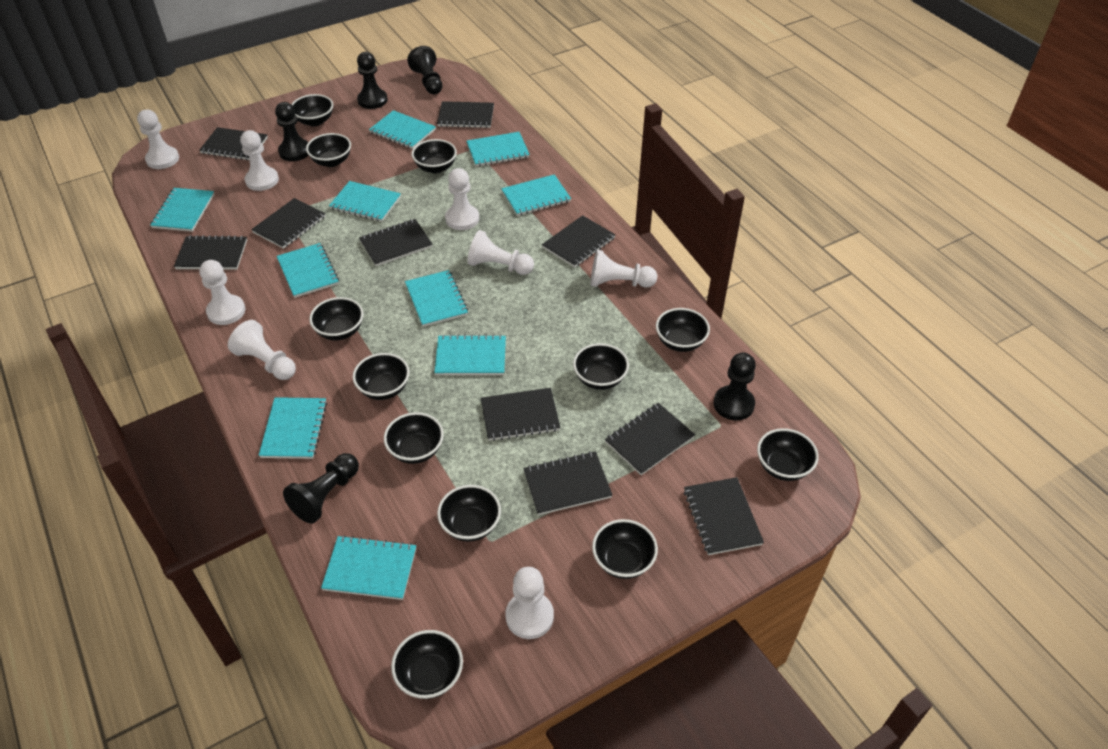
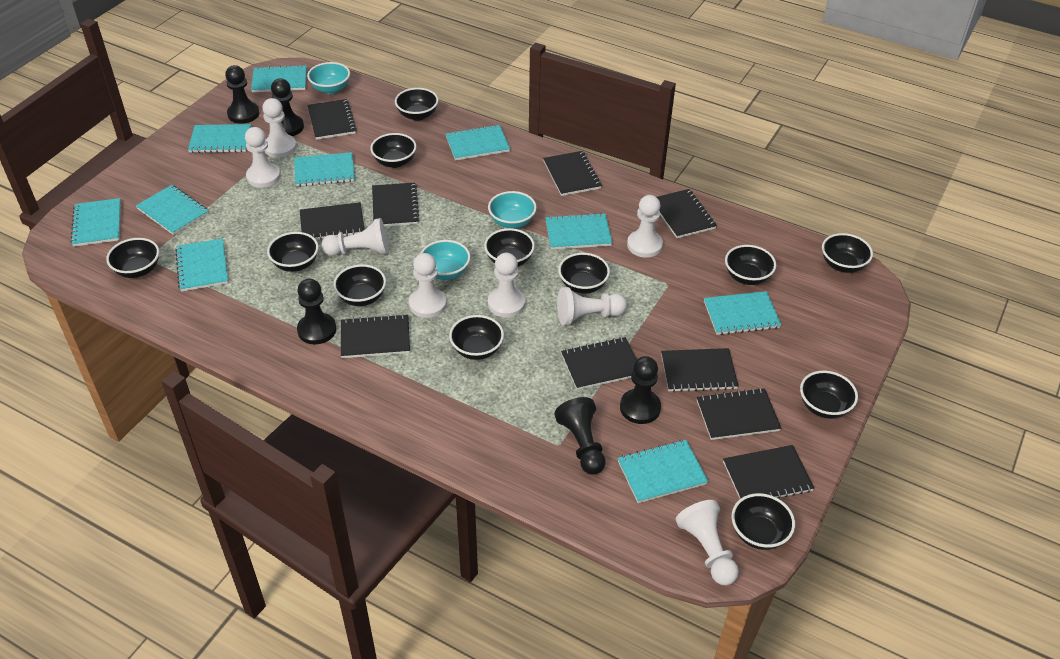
turquoise bowl: none = 0 -> [307,62,350,94] [420,240,470,280] [488,191,537,229] = 3

